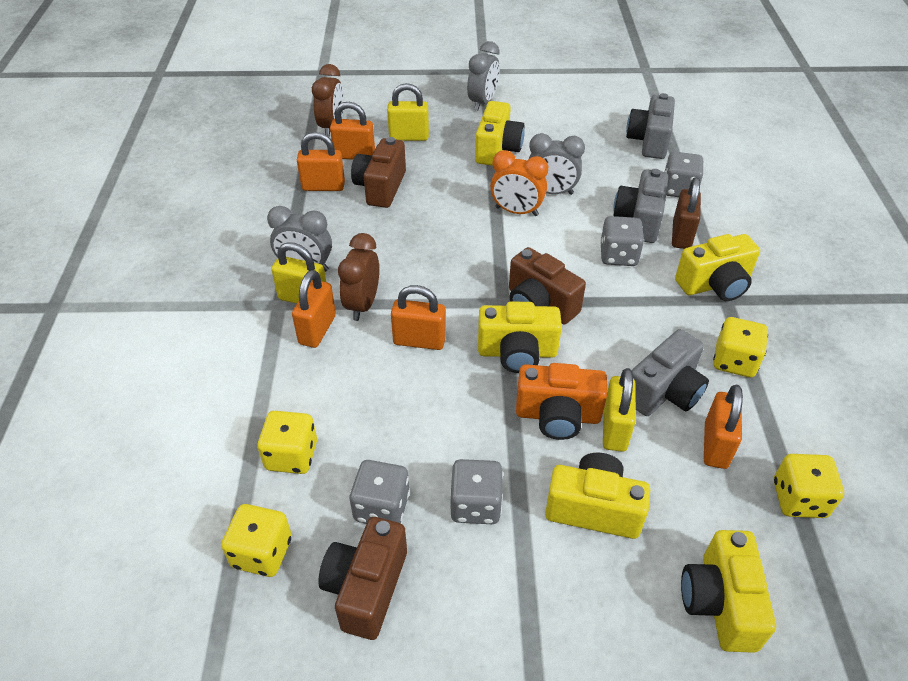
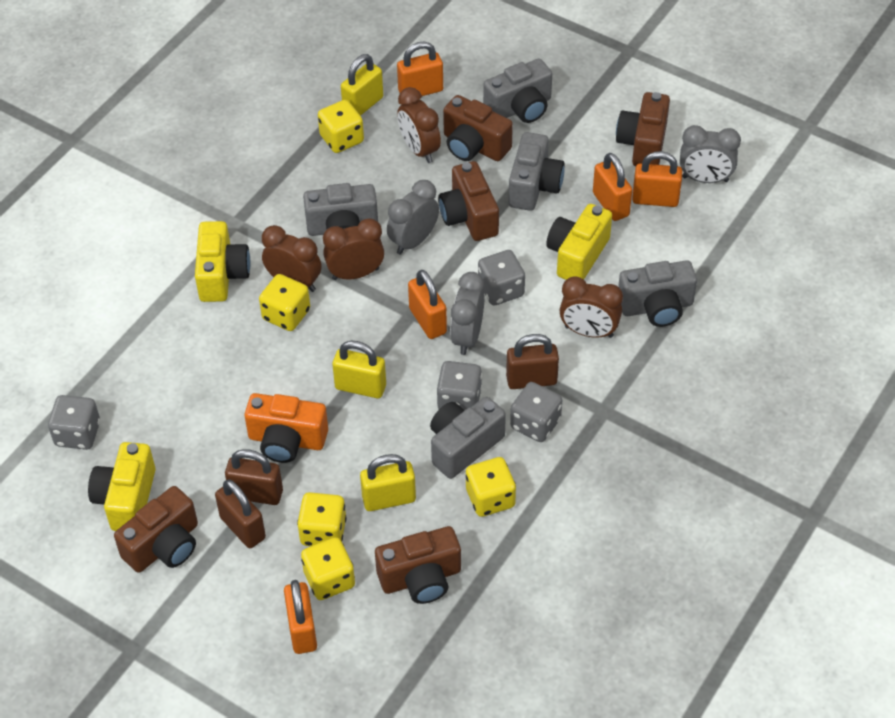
brown camera: [318,517,407,640] [351,137,406,208] [509,247,586,324] = 3 -> [114,486,198,573] [375,526,461,604] [438,161,499,241] [443,95,513,161] [616,92,670,166] = 5
brown clock: [312,64,344,137] [338,233,379,321] = 2 -> [262,225,322,292] [323,218,384,280] [397,87,441,163] [560,277,623,338] = 4
brown padlock: [672,177,701,249] = 1 -> [215,480,266,548] [225,449,283,505] [506,334,559,389] = 3
grey camera: [613,169,668,243] [626,93,675,159] [632,329,709,416] = 3 -> [303,183,378,236] [430,397,506,479] [483,59,552,123] [508,132,565,211] [618,260,697,327] = 5
orange clock: [490,150,548,216] = 1 -> none = 0
yellow camera: [475,101,525,166] [478,301,562,373] [545,453,650,539] [675,234,760,301] [681,530,776,653] = 5 -> [88,442,156,531] [195,221,250,302] [546,204,612,280] = 3
yellow dice: [221,504,292,577] [258,411,317,474] [713,317,768,377] [774,454,844,518] = 4 -> [259,274,310,331] [297,492,347,546] [301,537,355,600] [318,100,364,153] [466,457,516,517] = 5

